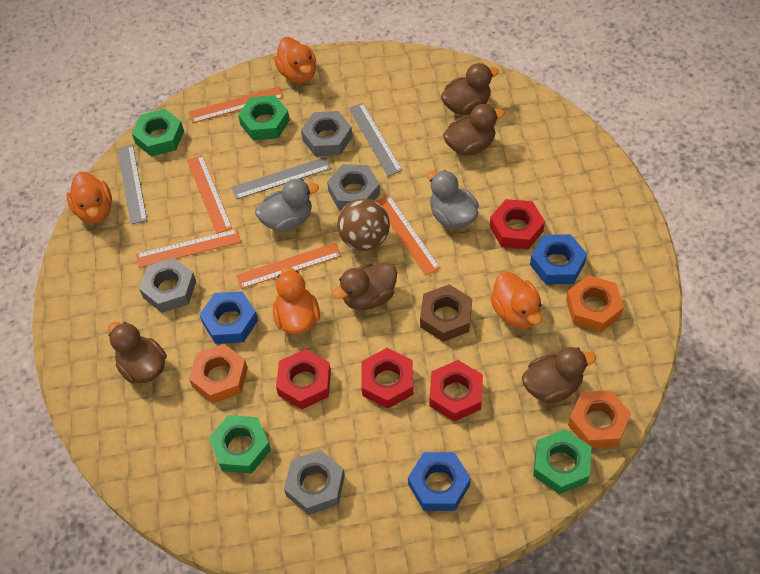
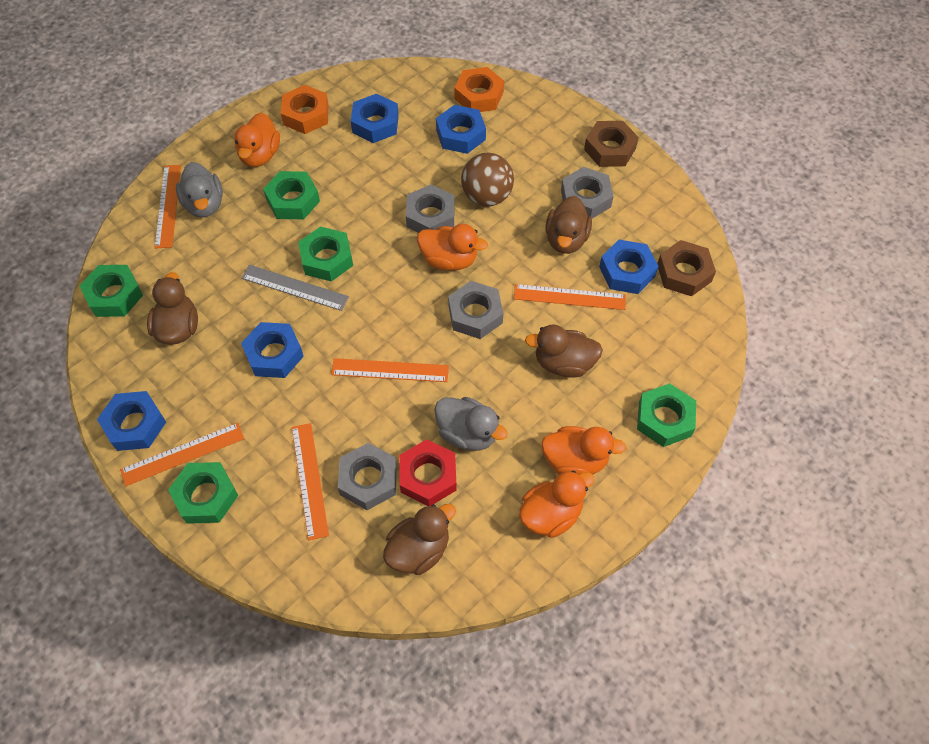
blue nut: [199,291,258,344] [408,452,471,511] [530,234,587,285] = 3 -> [97,391,166,451] [241,322,304,378] [351,94,399,143] [436,105,486,154] [599,239,659,294] = 5
brown duck: [108,322,167,384] [332,262,397,310] [441,63,499,115] [443,104,505,155] [522,347,596,404] = 5 -> [147,272,198,345] [383,504,456,575] [525,324,603,378] [545,196,592,254] = 4
brown nut: [420,284,472,342] = 1 -> [584,121,639,167] [657,240,716,296] = 2
green nut: [132,109,184,157] [209,415,271,473] [238,95,290,141] [533,429,591,494] = 4 -> [80,265,143,317] [168,462,238,524] [263,171,320,220] [298,226,353,282] [637,383,696,447] = 5
grey ruler: [117,145,147,225] [232,157,331,200] [349,103,403,176] = 3 -> [242,265,349,311] = 1
orange nut: [189,344,248,403] [566,275,624,332] [568,390,631,448] = 3 -> [281,85,329,134] [454,67,504,112] = 2
red nut: [276,349,331,409] [361,348,413,408] [429,360,483,421] [490,199,545,249] = 4 -> [399,439,457,506] = 1

